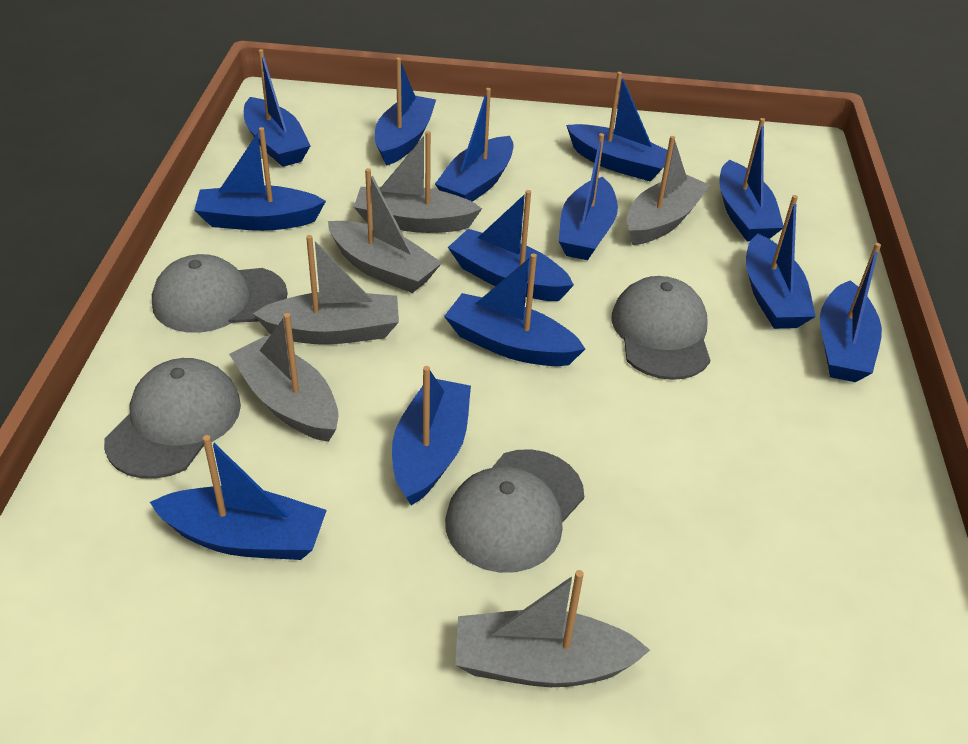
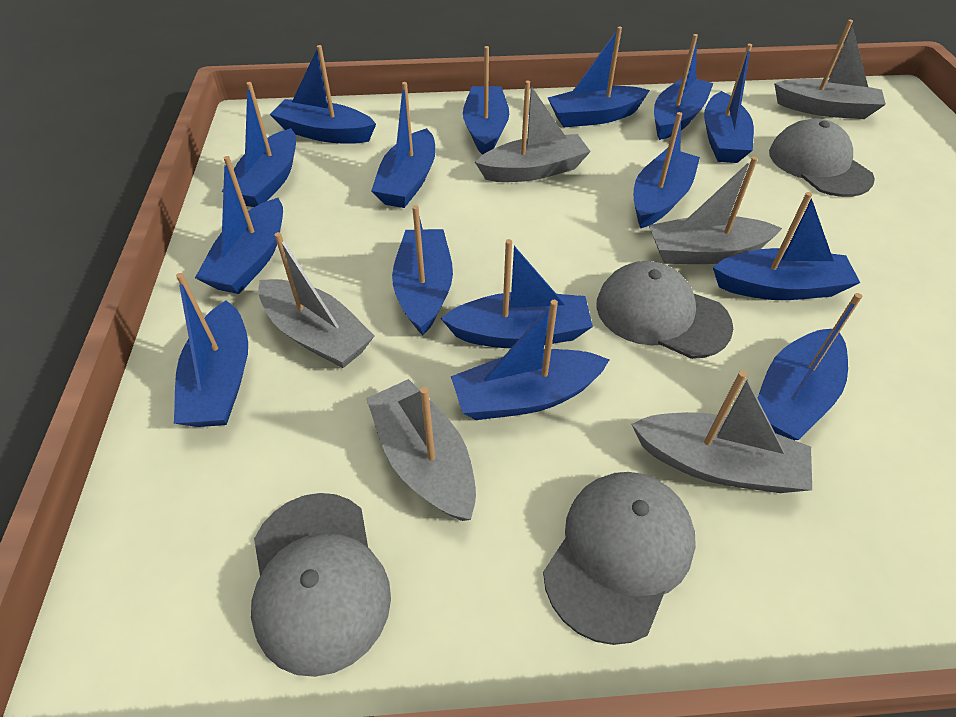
blue boat: [150,435,327,560] [194,127,326,231] [244,49,310,167] [375,57,436,166] [392,366,471,505] [435,88,514,202] [444,253,585,366] [448,190,574,301] [559,133,618,260] [566,72,667,181] [719,118,784,241] [746,195,816,329] [820,243,882,382] = 13 -> [174,273,248,427] [195,156,283,294] [222,82,296,207] [270,45,376,143] [371,82,436,208] [392,205,453,335] [441,239,593,348] [451,300,610,420] [463,46,509,155] [548,26,650,127] [634,112,700,228] [654,34,714,140] [704,44,754,163] [713,192,860,300] [757,293,862,440] = 15

